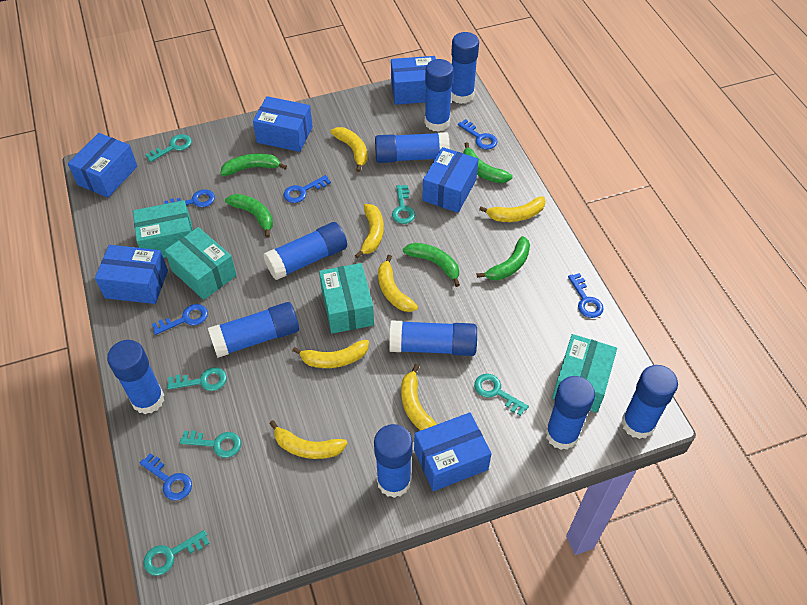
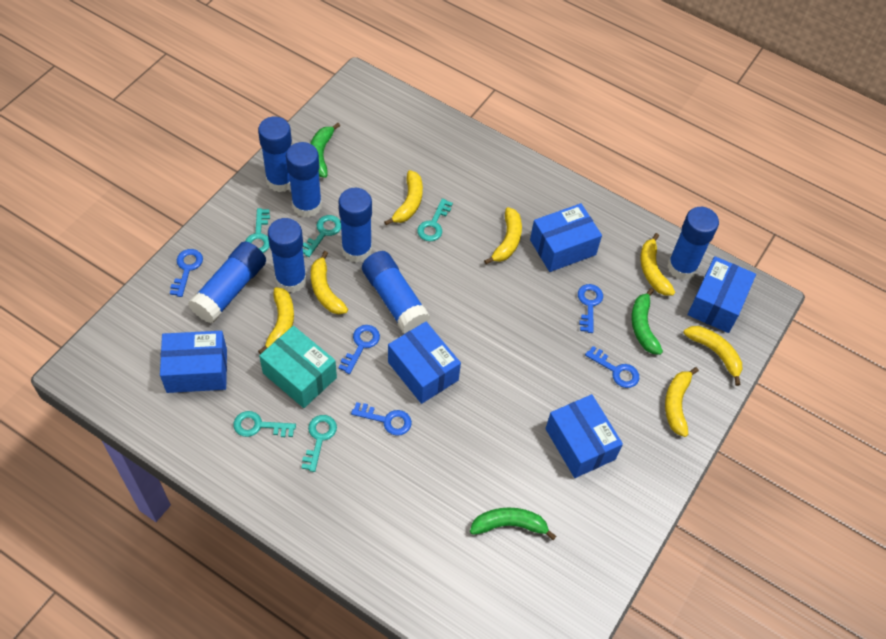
blue box: [68,133,137,198] [95,245,168,304] [253,96,313,152] [391,56,436,105] [414,412,492,491] [422,147,478,213] = 6 -> [160,331,227,393] [388,322,461,404] [530,203,602,272] [546,394,623,478] [687,256,756,333] = 5
blue glue stick: [107,340,164,414] [208,302,299,358] [264,222,347,280] [374,424,413,498] [375,132,450,163] [389,320,477,356] [425,59,454,132] [451,32,479,104] [545,376,595,450] [622,365,678,439] = 10 -> [188,241,266,323] [258,116,292,192] [268,218,307,293] [286,142,322,218] [338,188,372,263] [362,251,430,333] [667,207,719,280] = 7
blue key: [140,453,192,501] [152,304,208,335] [164,189,215,207] [283,175,331,203] [458,119,497,150] [568,273,604,318] = 6 -> [170,249,203,297] [338,325,380,374] [351,402,412,436] [578,284,603,333] [585,346,639,388] = 5
green banana: [220,153,287,176] [225,194,273,238] [403,243,460,287] [463,142,512,183] [477,236,530,280] = 5 -> [310,123,340,178] [470,507,556,540] [631,288,663,355] = 3
turquoise box: [133,200,193,258] [164,227,237,300] [319,263,374,334] [552,334,617,413] = 4 -> [259,326,337,408] = 1
turquoise key: [143,530,210,576] [145,134,192,162] [167,367,227,391] [180,431,241,458] [392,185,415,224] [474,374,529,416] = 6 -> [233,411,296,437] [246,208,270,253] [301,415,337,472] [303,215,341,257] [417,198,453,241] = 5

